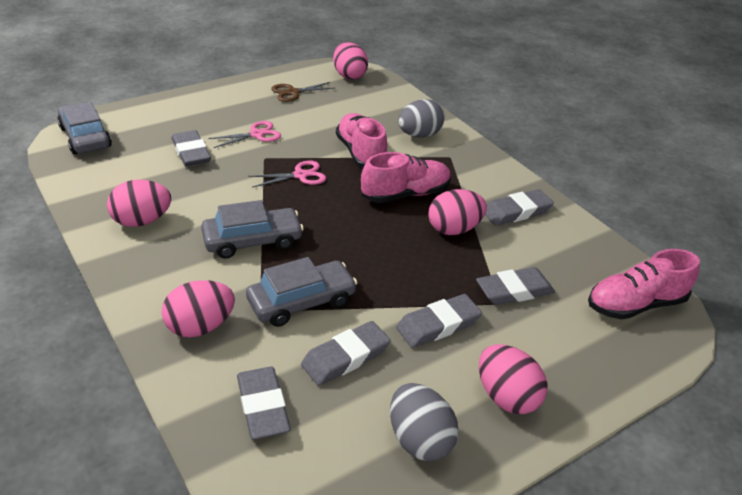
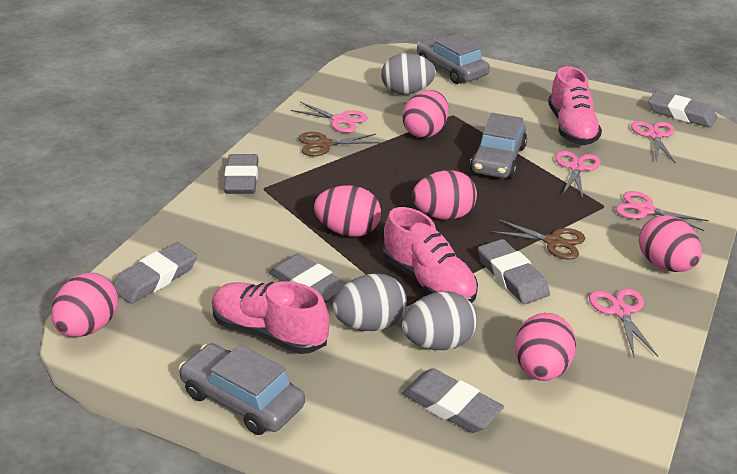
brown scissors: [271,82,334,102] = 1 -> [298,132,380,156] [491,219,585,260] = 2
grey egg: [390,383,459,461] [398,99,445,138] = 2 -> [332,273,407,331] [381,53,436,94] [402,291,477,350] = 3
pink egg: [107,180,171,227] [162,280,235,338] [333,42,368,80] [428,189,487,235] [479,344,548,414] = 5 -> [51,273,118,337] [314,185,381,237] [403,90,449,138] [412,170,477,220] [515,313,576,381] [639,215,702,272] = 6
pink scissors: [208,121,281,148] [248,161,326,188] = 2 -> [290,102,367,133] [555,151,601,198] [589,288,658,357] [616,191,709,231] [631,121,676,164] = 5

